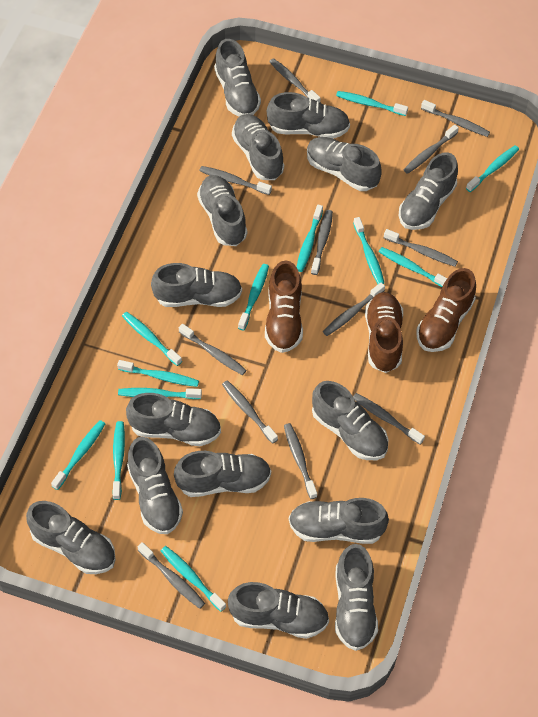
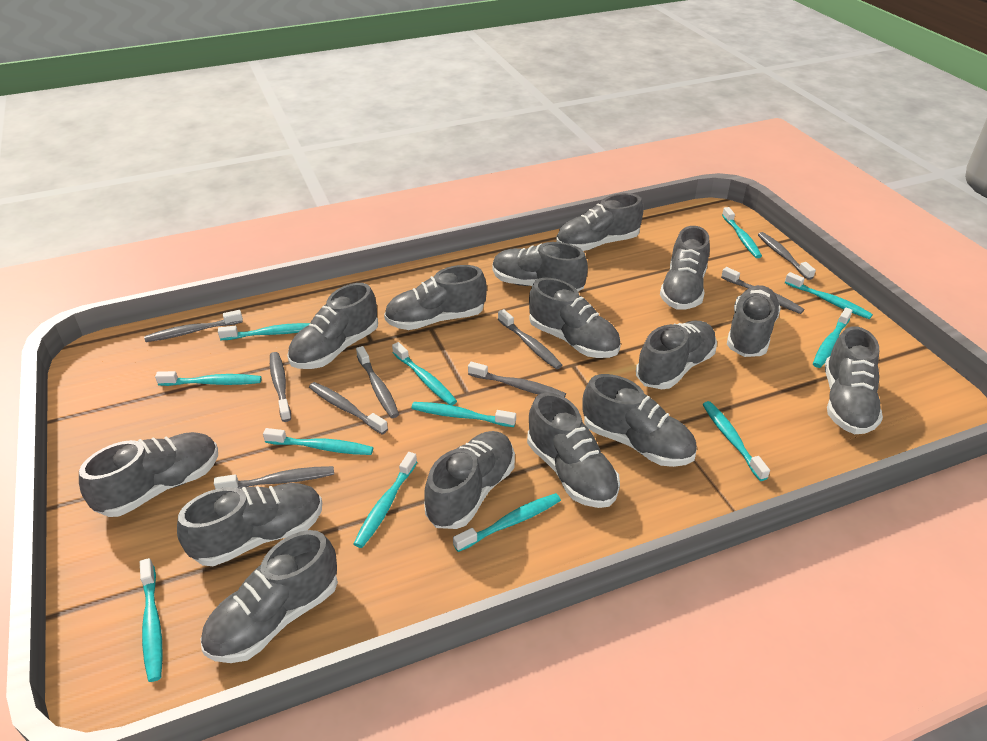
brown shoe: [265,261,303,353] [365,292,403,373] [417,268,476,352] = 3 -> none = 0
grey toothbrush: [138,542,205,609] [179,324,247,375] [199,166,272,195] [222,380,278,444] [269,58,321,102] [284,423,317,499] [311,210,333,275] [323,283,385,336] [353,393,425,444] [384,229,458,267] [403,125,459,174] [421,100,490,137] = 12 -> [144,310,243,342] [214,466,334,489] [270,352,291,422] [309,382,388,435] [356,346,399,418] [468,362,566,397] [498,309,562,369] [721,267,804,314] [758,232,816,280] = 9

